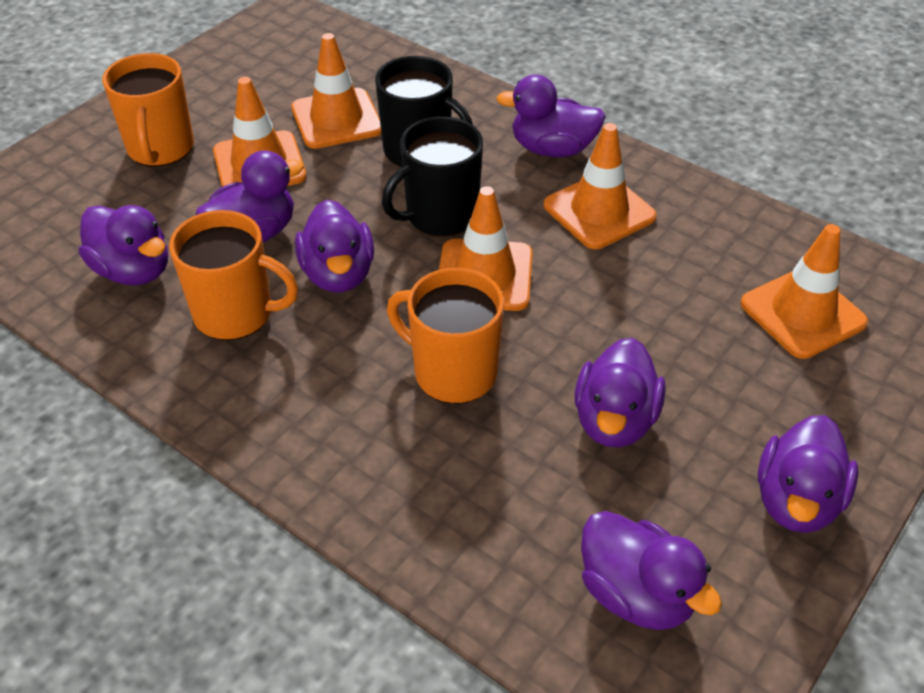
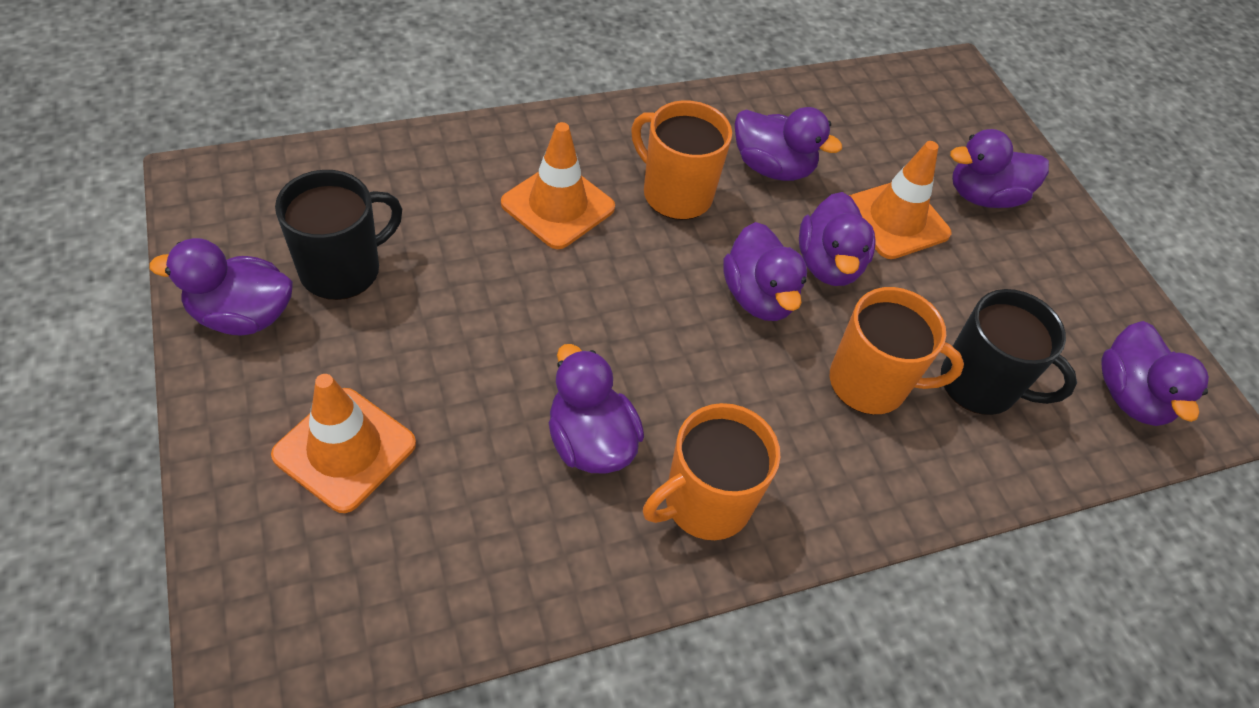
orange traffic cone: [213,77,306,187] [291,33,381,149] [439,186,533,311] [544,123,657,249] [740,224,868,359] = 5 -> [271,374,416,513] [501,122,615,249] [849,141,952,259] = 3

